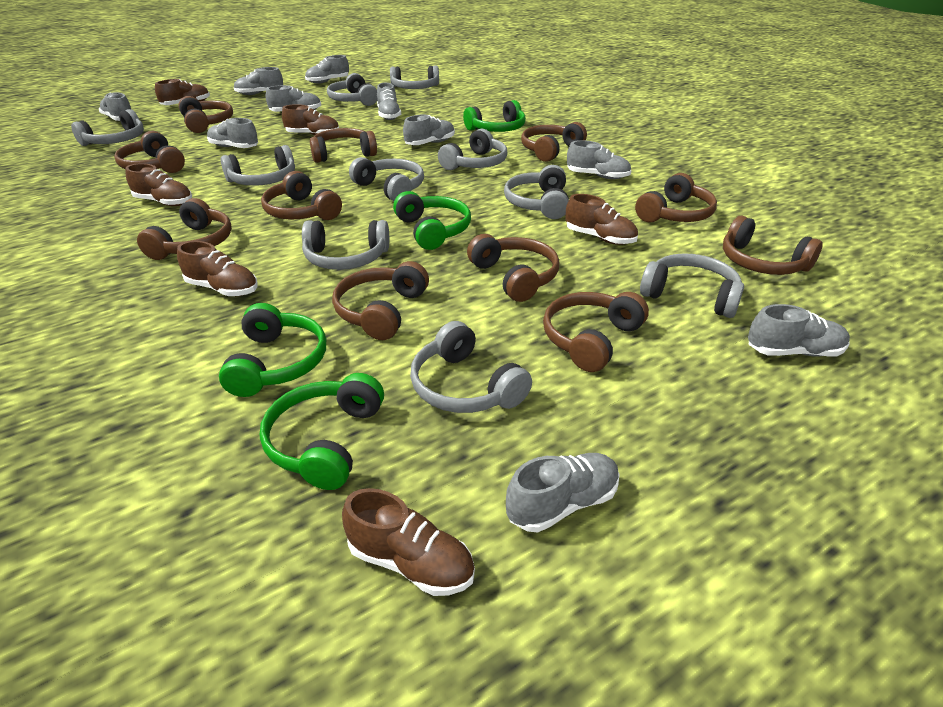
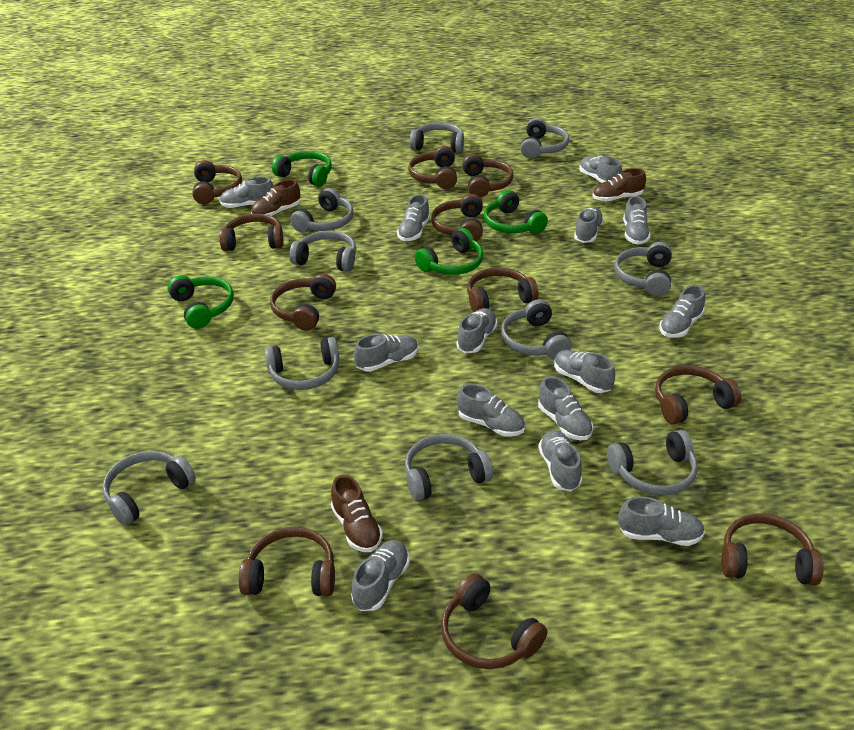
brown shoe: [125,163,192,206] [155,79,210,105] [177,241,258,296] [282,104,339,135] [342,488,475,596] [566,194,638,245] = 6 -> [251,179,300,216] [331,475,383,552] [593,168,646,202] = 3
grey shoe: [99,92,131,121] [207,118,258,148] [234,67,283,95] [266,85,321,112] [305,55,349,84] [377,83,401,120] [403,114,455,145] [506,453,620,532] [567,140,632,179] [748,304,850,357] = 10 -> [219,177,274,208] [351,540,410,611] [354,334,418,372] [397,194,430,241] [456,308,498,353] [457,384,525,437] [538,376,593,441] [538,430,582,491] [554,350,615,393] [574,207,604,243] [579,156,622,183] [618,496,705,546] [623,196,650,245] [659,285,705,338] = 14

